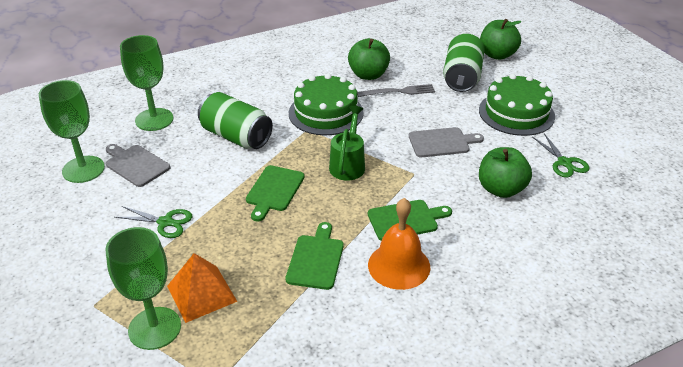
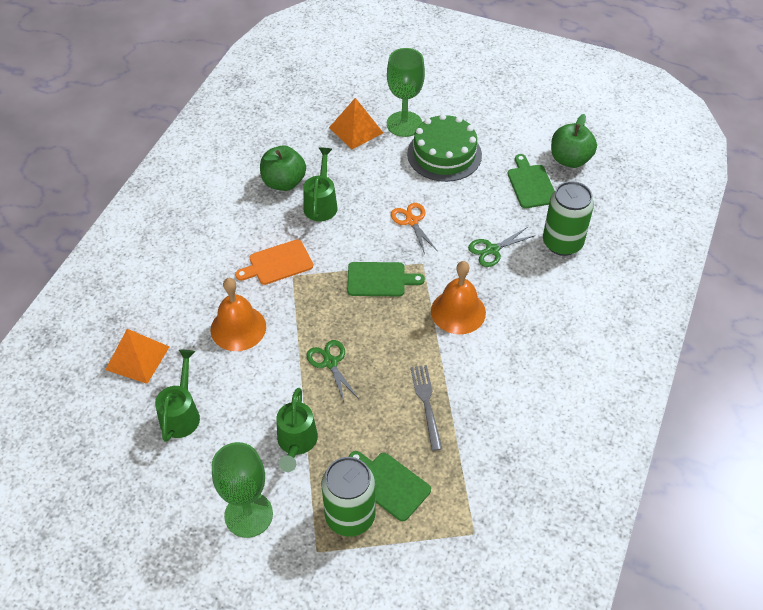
green apple: [348,38,390,80] [479,147,532,198] [480,19,522,60] = 3 -> [260,146,306,191] [551,114,597,168] = 2
green cake: [289,73,364,135] [479,74,555,136] = 2 -> [407,114,482,182] = 1
green goblet: [39,80,105,183] [105,227,181,350] [120,35,173,131] = 3 -> [212,442,273,538] [387,48,425,137] = 2
green watering can: [329,106,365,181] = 1 -> [155,350,200,442] [277,388,318,472] [303,148,338,221] = 3
grey cutting board: [106,144,170,187] [409,127,484,157] = 2 -> none = 0
orange bell: [368,198,430,290] = 1 -> [211,278,266,351] [431,261,486,335] = 2
orange cutting board: none = 0 -> [235,239,313,285] = 1
orange pyramid: [167,253,237,323] = 1 -> [105,329,169,384] [329,98,383,149] = 2
orange scissors: none = 0 -> [391,203,437,254] = 1

